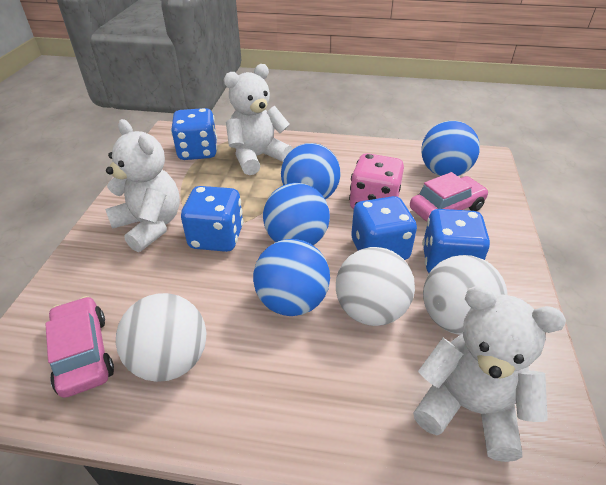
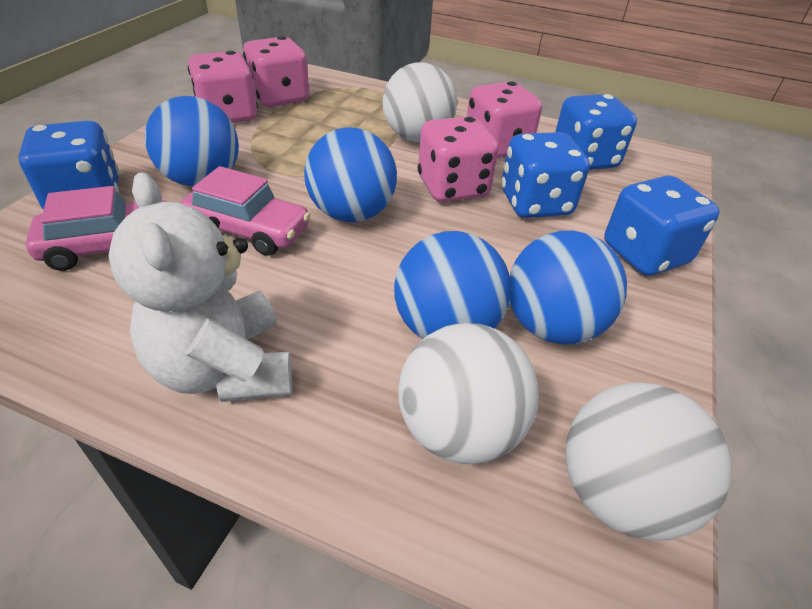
pink dice: [349,153,404,209] = 1 -> [188,51,258,123] [243,36,309,107] [418,116,499,202] [467,81,542,158] = 4
white teddy bear: [105,119,180,252] [224,64,293,175] [413,286,566,462] = 3 -> [108,172,292,402] = 1

